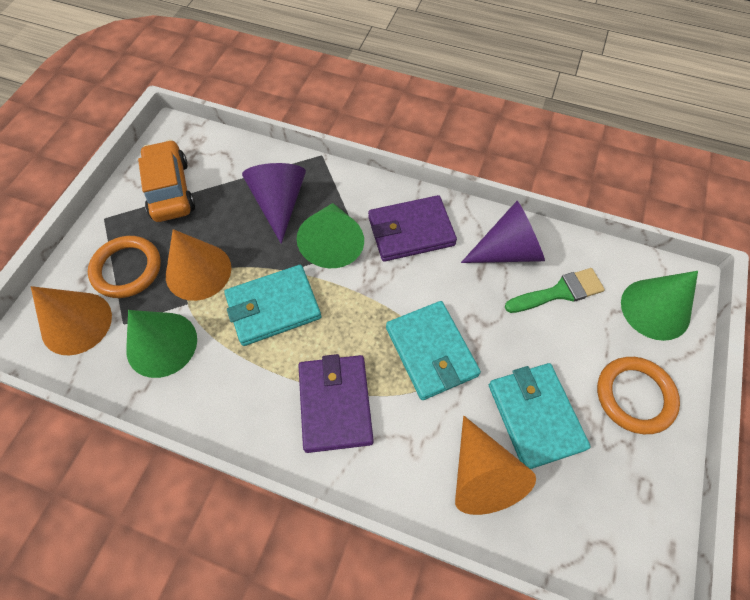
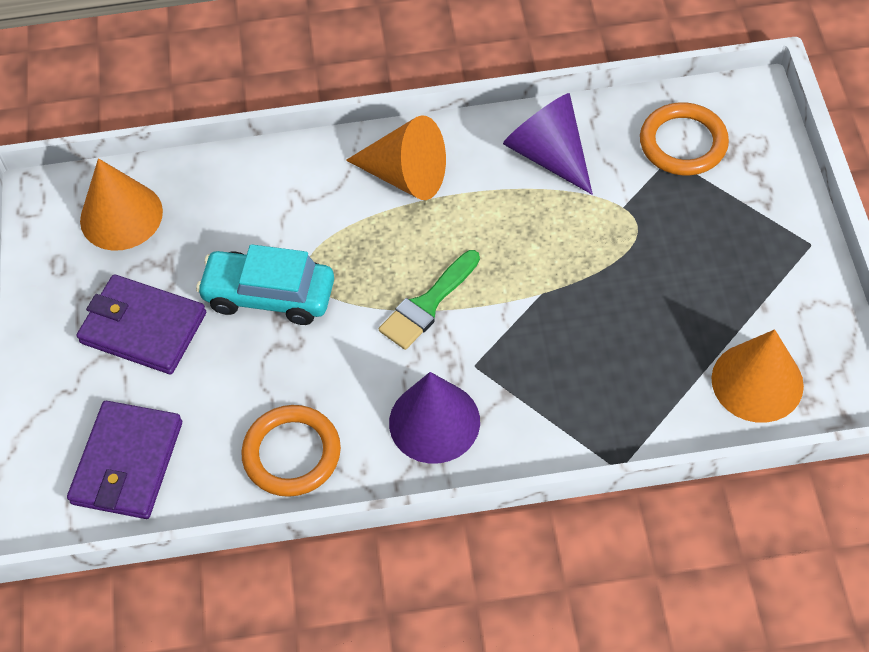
green cone: [126,310,197,378] [297,203,364,268] [621,271,698,341] = 3 -> none = 0
orange car: [138,140,195,222] = 1 -> none = 0
turquoise car: none = 0 -> [196,244,334,325] = 1
turquoise wallet: [224,265,321,346] [386,301,481,400] [489,363,591,469] = 3 -> none = 0

